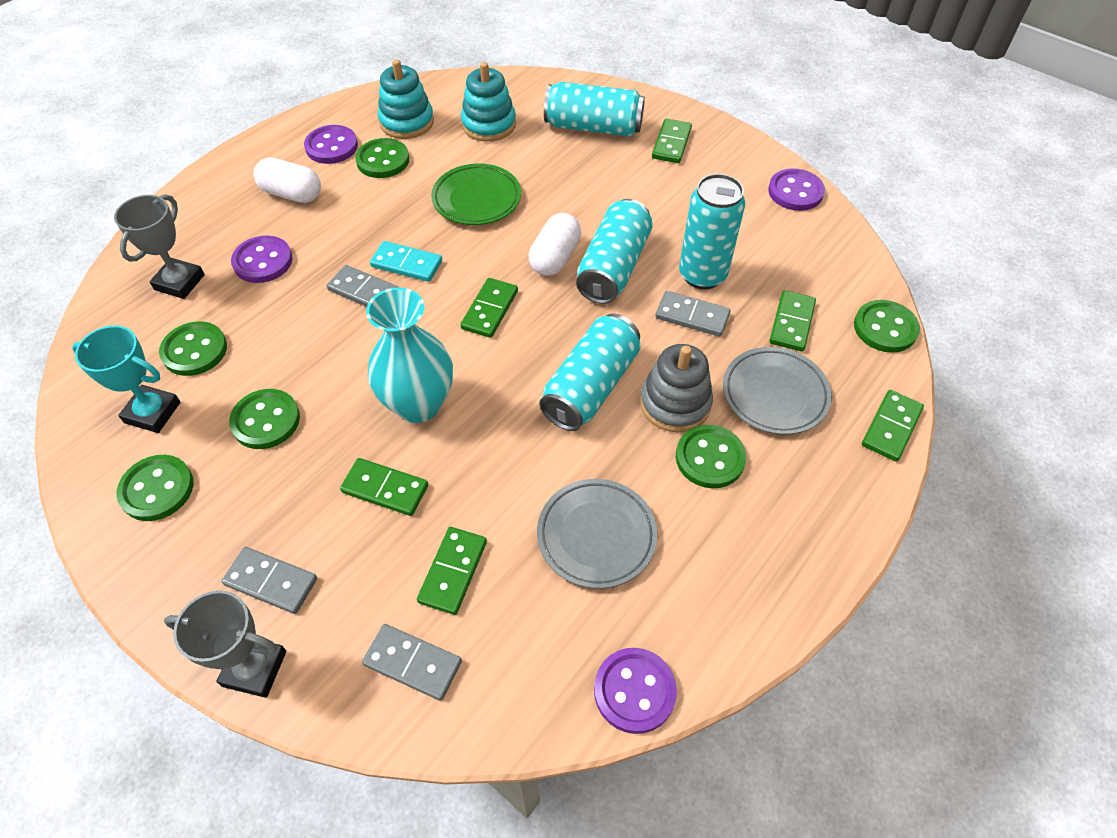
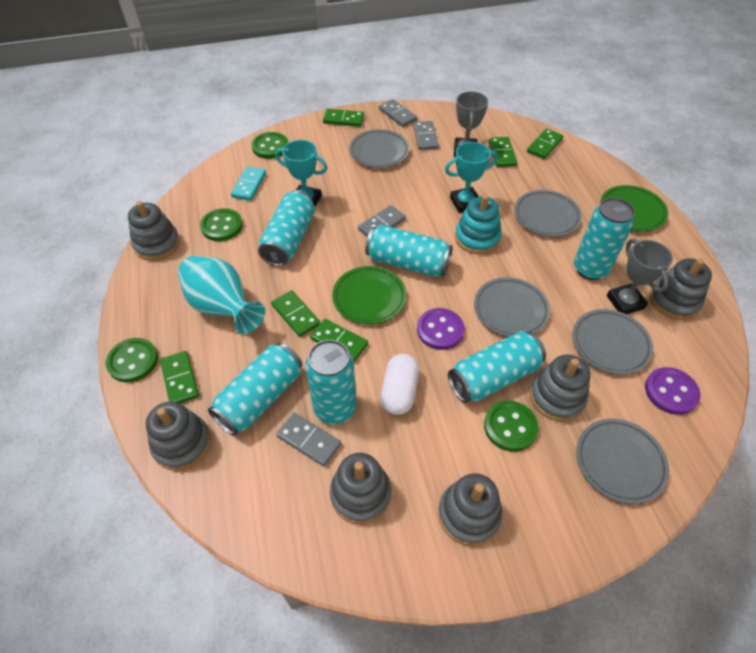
green button: [116,455,194,521] [159,321,227,376] [229,389,300,449] [355,138,409,178] [676,425,746,488] [854,300,920,353] = 6 -> [106,338,158,382] [200,208,243,241] [252,132,288,159] [484,401,538,452] = 4
green plate: [431,164,521,225] = 1 -> [332,266,406,324] [600,185,668,231] = 2
grey plate: [537,479,657,589] [723,347,832,435] = 2 -> [349,129,409,168] [474,277,550,337] [514,190,582,237] [572,309,653,375] [576,419,669,504] = 5
grey stacking toy: [640,344,713,433] = 1 -> [128,201,180,261] [146,402,211,471] [330,453,391,524] [438,473,502,546] [530,355,590,421] [650,258,712,320] = 6
purple button: [231,235,293,283] [304,125,358,164] [594,648,677,734] [768,168,825,211] = 4 -> [417,308,465,350] [645,367,701,415] = 2
turquoise can: [539,314,641,431] [544,82,645,137] [576,199,653,304] [679,174,745,289] = 4 -> [208,343,302,436] [258,191,315,266] [305,340,356,424] [365,225,453,276] [448,331,546,403] [574,198,635,280] = 6
turquoise stacking toy: [378,60,434,139] [461,62,516,142] = 2 -> [455,194,502,254] = 1
turquoise trophy: [72,326,180,433] = 1 -> [275,140,327,207] [445,142,498,213] = 2
white capsule: [254,157,321,203] [529,213,581,276] = 2 -> [381,354,419,415] = 1

